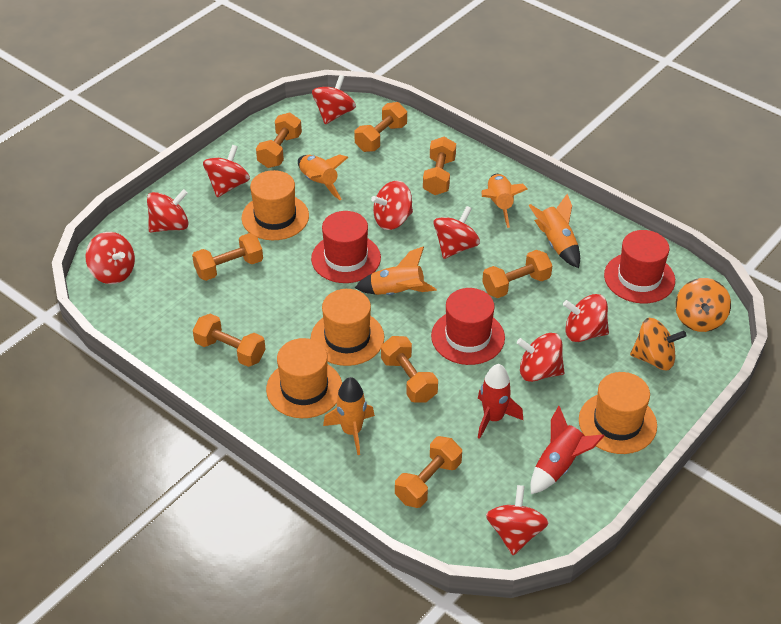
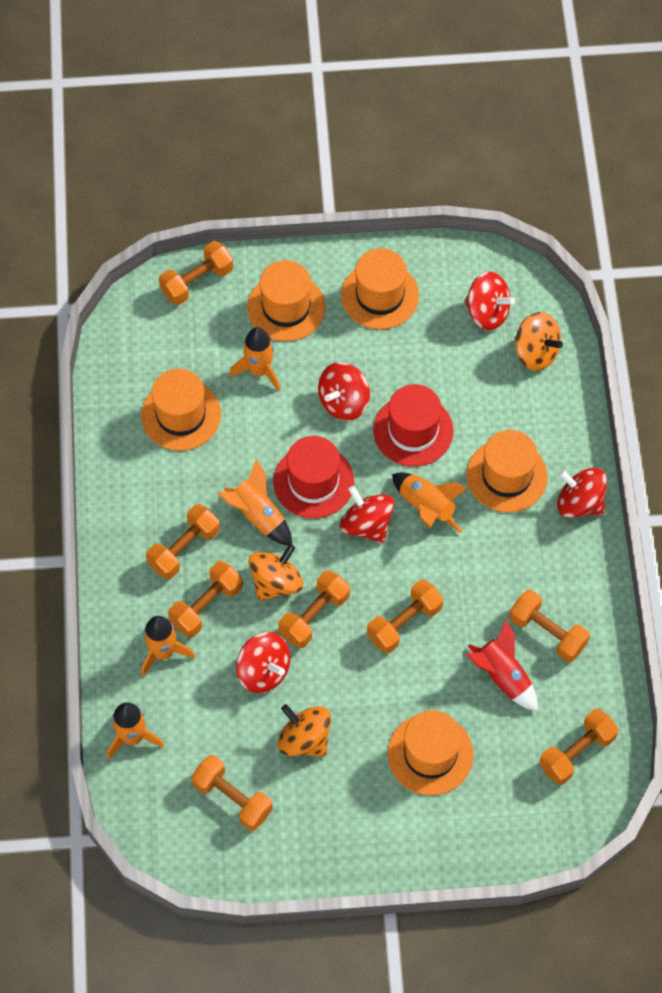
orange hat: [242,170,309,240] [266,338,342,418] [311,289,384,366] [579,372,657,454] = 4 -> [141,369,221,451] [247,260,325,341] [341,248,419,329] [387,710,474,796] [467,430,548,512] = 5
orange spinning top: [630,318,686,370] [675,278,731,332] = 2 -> [249,544,303,601] [278,704,331,757] [515,312,563,371] = 3
red hat: [311,211,381,283] [431,288,505,365] [604,230,675,304] = 3 -> [273,436,354,519] [373,384,453,467] = 2
red rocket: [478,364,523,439] [530,406,604,494] = 2 -> [466,620,538,711] = 1
red spinning top: [85,232,135,284] [147,189,189,232] [203,145,250,197] [312,75,356,124] [371,180,413,230] [433,206,480,259] [486,485,549,555] [517,333,565,382] [563,294,609,342] = 9 -> [236,632,290,693] [318,362,370,421] [340,486,394,543] [464,272,515,330] [557,468,607,518] = 5

